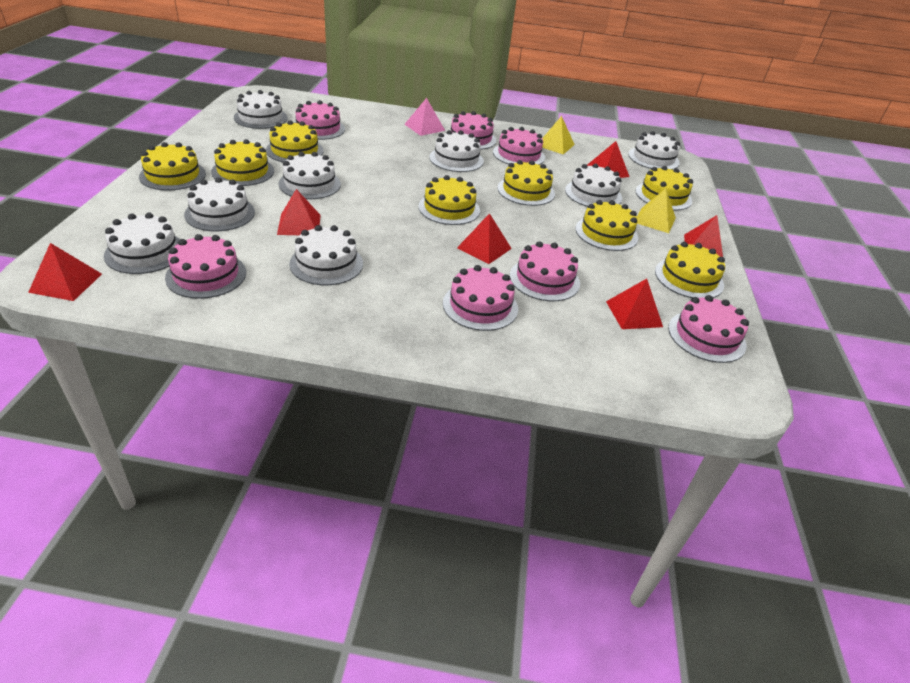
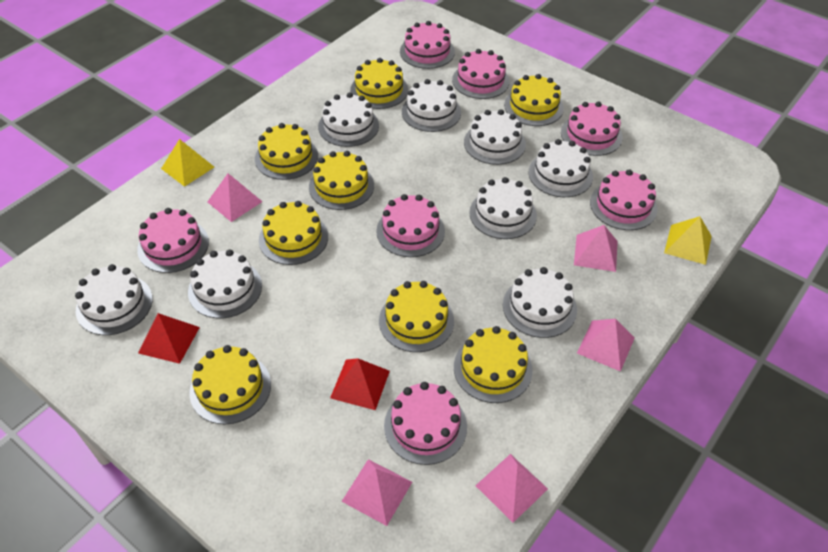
pink pyramid: [404,98,445,136] = 1 -> [207,173,262,222] [341,459,412,526] [475,454,548,523] [574,225,618,272] [577,319,635,372] = 5
red pyramid: [28,243,102,301] [277,189,321,235] [457,213,512,264] [587,141,629,178] [606,279,663,329] [684,215,723,257] = 6 -> [138,313,200,364] [330,358,390,410] = 2

